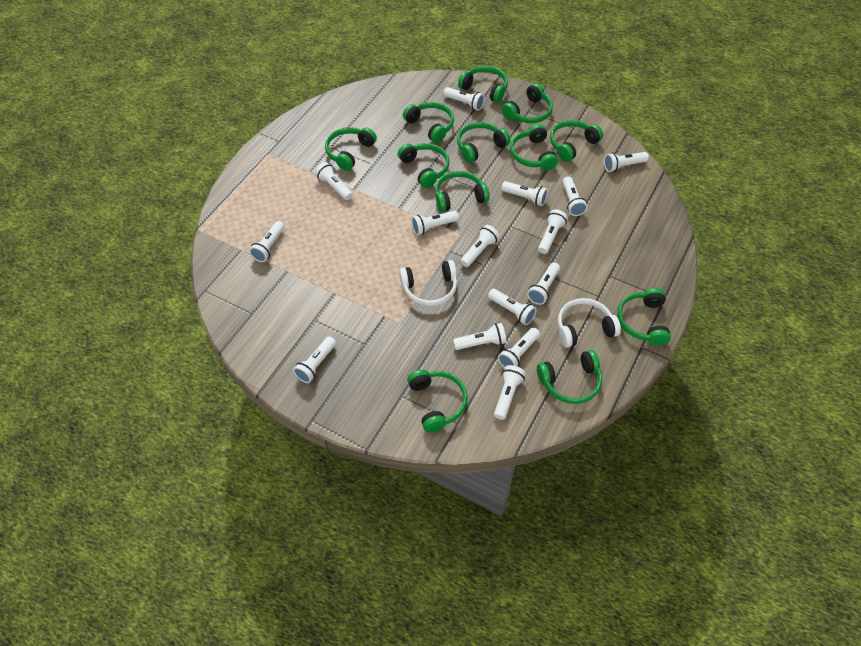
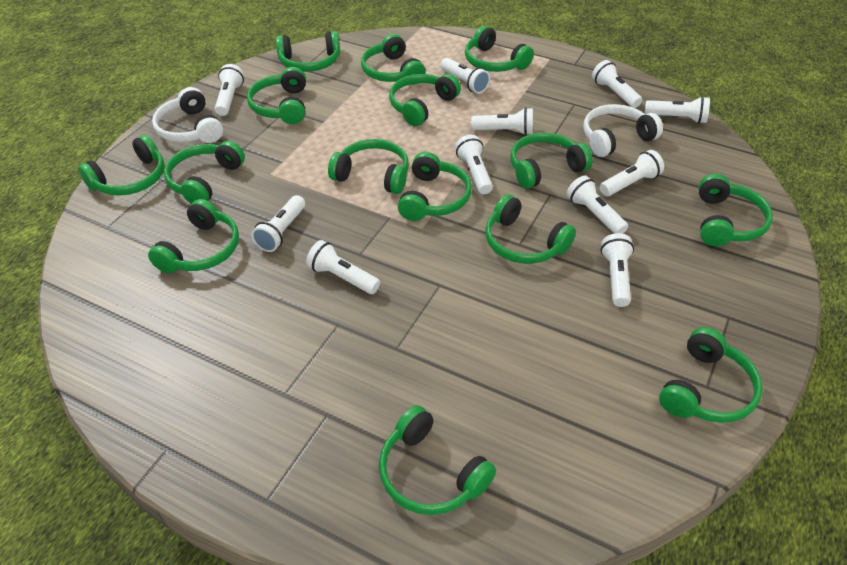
green headphones: [325,127,377,171] [398,143,450,188] [403,102,454,143] [407,370,468,432] [435,171,490,212] [457,122,510,163] [458,66,508,103] [502,83,553,123] [510,124,558,170] [537,350,602,404] [550,120,603,162] [617,288,671,346] = 12 -> [78,135,165,196] [148,199,239,273] [164,141,245,204] [247,67,306,124] [276,31,340,72] [328,139,409,194] [361,34,426,85] [379,405,496,515] [389,74,461,126] [398,152,472,221] [465,26,534,72] [485,194,576,264] [510,133,593,189] [659,327,763,423] [699,174,773,246] = 15
white flashlight: [249,221,285,262] [293,336,336,383] [315,162,353,200] [411,211,459,235] [444,87,485,111] [453,323,506,350] [460,225,500,267] [488,289,537,325] [494,365,526,420] [498,328,540,368] [501,181,548,206] [527,262,560,305] [538,209,568,254] [562,176,588,216] [604,152,649,172] = 15 -> [215,64,244,116] [251,195,305,252] [306,240,380,294] [440,58,490,94] [455,135,493,194] [471,107,533,135] [566,175,628,234] [592,60,642,108] [600,150,664,196] [601,233,634,307] [645,96,710,124] = 11

